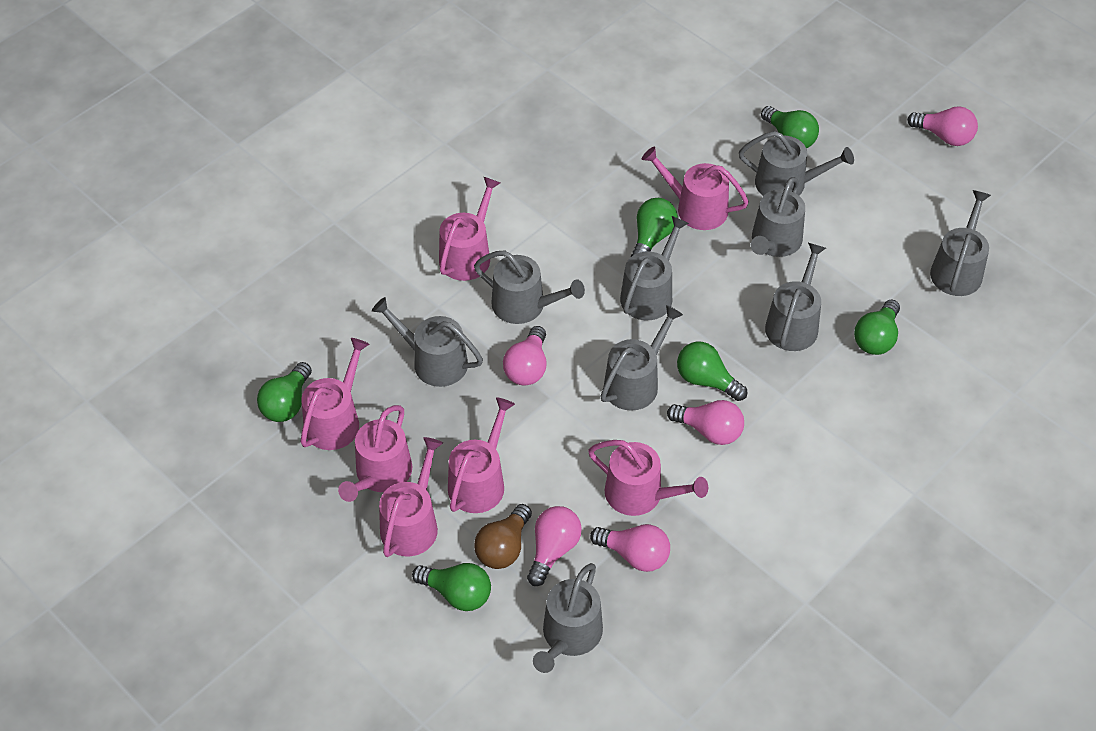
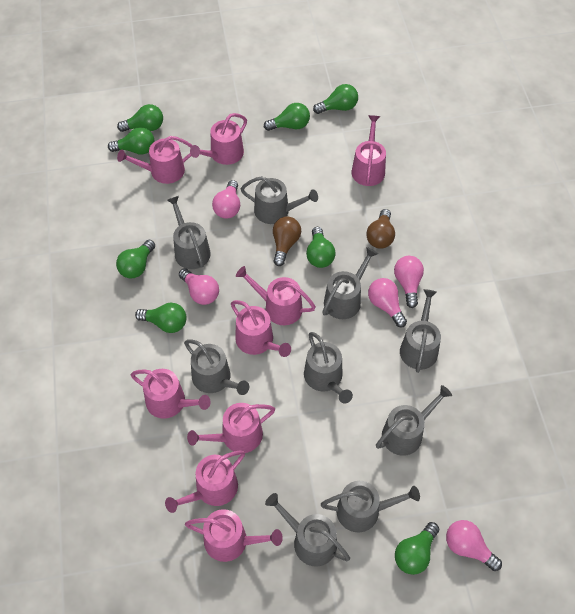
brown light bulb: [474,504,532,569] = 1 -> [273,217,301,266] [366,209,395,249] = 2
green light bulb: [257,362,312,422] [412,563,491,611] [631,198,678,257] [677,342,747,401] [761,106,819,148] [854,300,900,355] = 6 -> [108,127,154,155] [116,240,155,278] [117,104,163,132] [135,303,186,333] [264,103,310,131] [306,227,336,268] [313,84,358,114] [395,522,439,575] = 8
pink watering can: [300,338,370,450] [338,405,412,502] [379,437,443,557] [439,177,500,281] [448,397,515,513] [588,440,708,516] [642,146,749,230] = 7 -> [117,136,193,184] [130,369,211,419] [165,450,245,513] [185,509,283,562] [187,403,275,453] [190,113,247,165] [231,300,291,357] [236,266,316,325] [351,115,386,186] = 9

